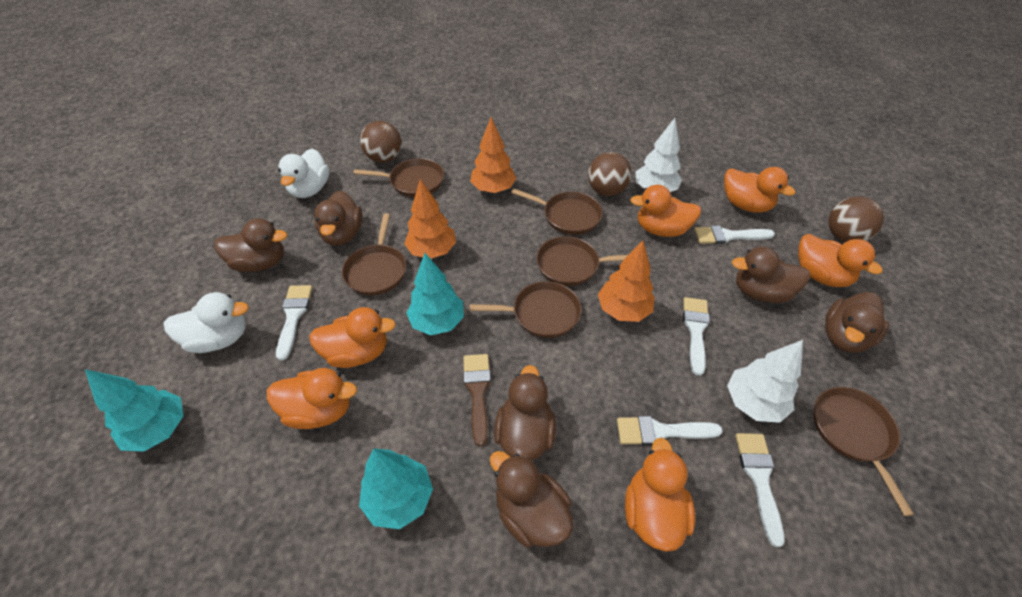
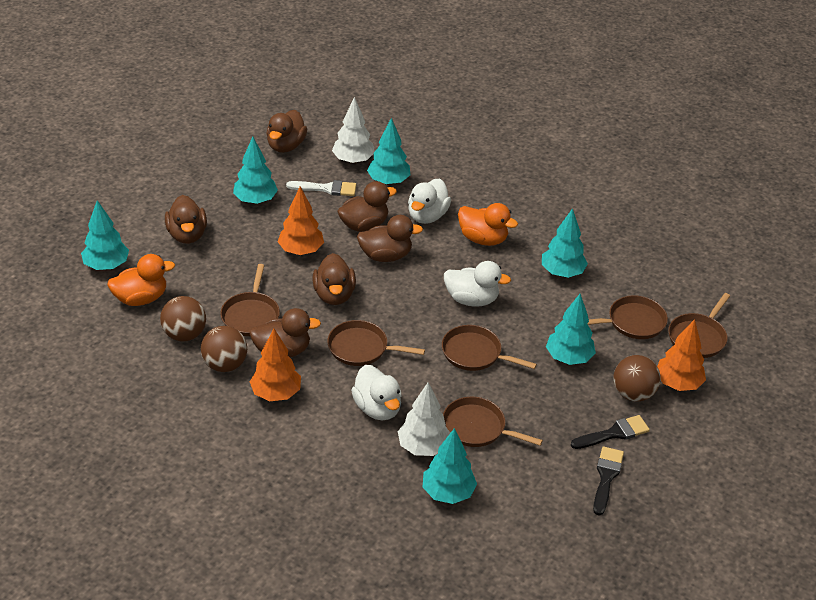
black brush: none = 0 -> [571,415,650,449] [593,446,624,516] = 2
brown brush: [463,354,491,446] = 1 -> none = 0
orange duck: [267,368,357,429] [309,307,396,368] [625,438,695,552] [630,185,701,237] [724,167,796,213] [798,234,883,287] = 6 -> [107,254,175,306] [458,203,518,246] = 2
turquoise tree: [85,369,183,452] [359,448,433,529] [406,253,464,335] = 3 -> [81,200,129,270] [233,137,278,204] [367,118,410,185] [423,428,477,504] [542,208,588,278] [546,294,596,365] = 6
white brush: [276,285,312,360] [617,416,723,445] [683,297,710,376] [694,225,775,244] [735,433,785,547] = 5 -> [286,180,356,196] = 1
white duck: [164,292,249,353] [278,148,330,198] = 2 -> [351,365,402,420] [408,179,451,224] [444,261,511,307] = 3

